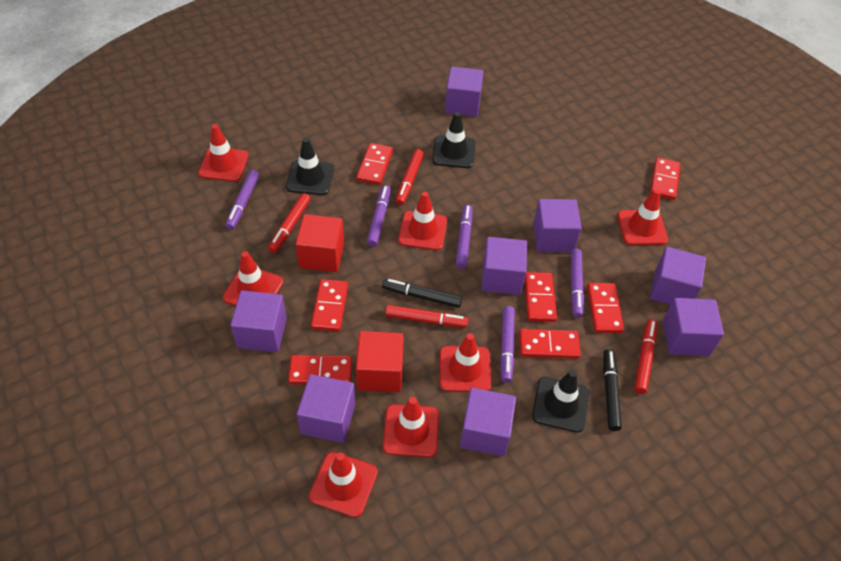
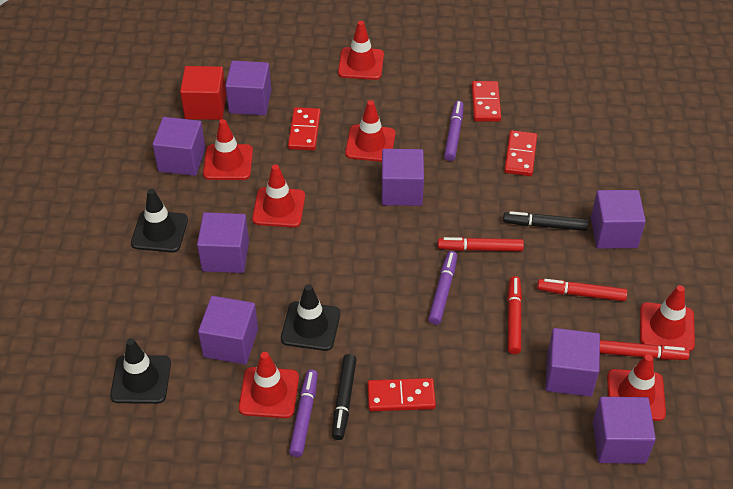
purple marker: [226,170,259,230] [367,185,391,247] [456,205,472,269] [500,306,515,383] [571,249,584,318] = 5 -> [289,370,318,457] [428,251,457,325] [444,101,464,161] = 3
red cube: [296,214,344,272] [356,331,404,392] = 2 -> [180,66,226,120] = 1
red domino: [288,355,352,385] [311,279,348,331] [356,143,393,185] [519,329,581,359] [525,272,557,322] [587,283,624,333] [650,157,681,200] = 7 -> [288,107,321,150] [367,378,436,411] [472,81,501,122] [504,130,537,176] = 4

